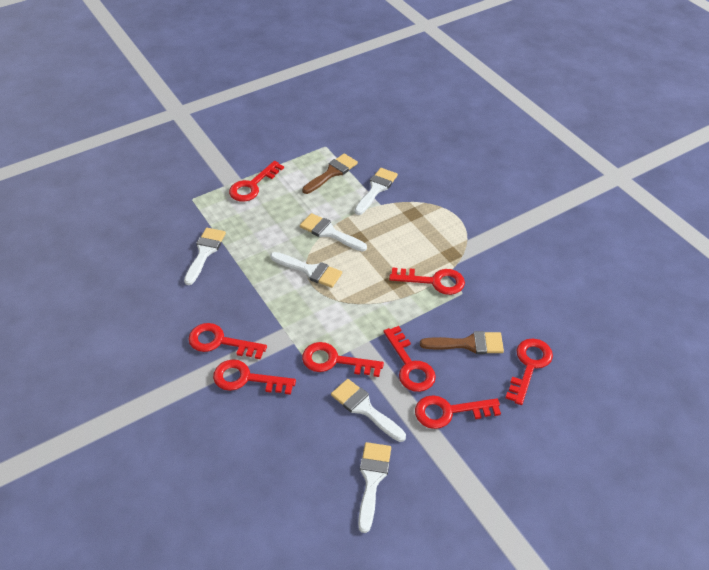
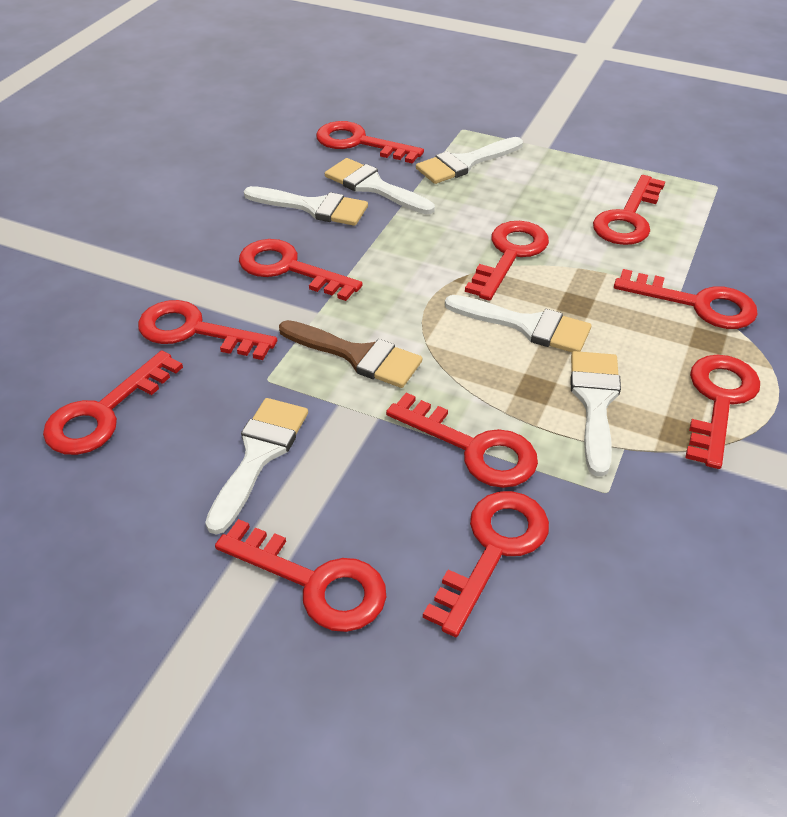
brown brush: [302,154,358,194] [420,331,504,354] = 2 -> [279,320,422,388] = 1
red key: [188,323,267,359] [213,359,296,395] [229,161,284,202] [302,342,384,377] [384,326,436,392] [389,267,465,295] [415,395,501,429] [506,339,553,405] = 8 -> [43,350,183,455] [138,300,277,360] [215,519,386,632] [239,239,362,301] [316,121,424,164] [386,393,538,488] [423,491,549,637] [465,221,549,301] [593,175,665,245] [614,269,758,329] [685,355,760,469] = 11

